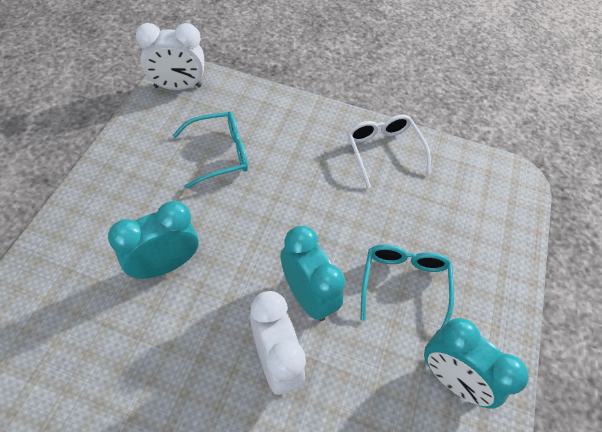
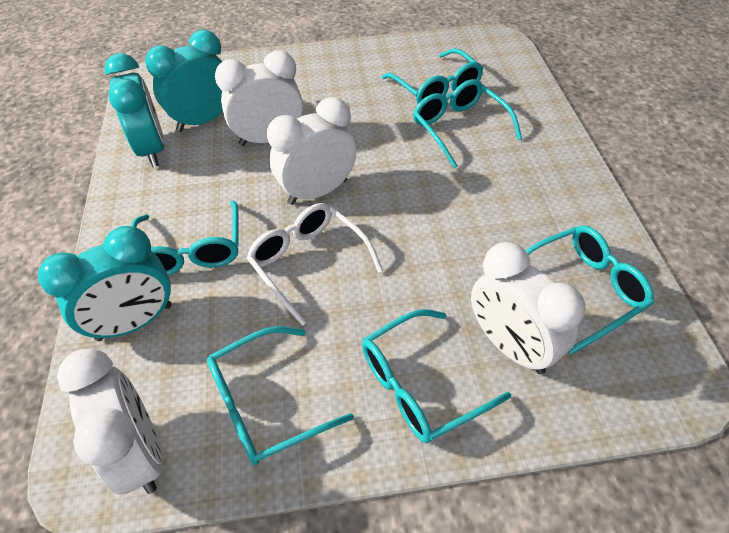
turquoise glasses: [173,111,248,189] [361,244,454,328] = 2 -> [131,201,239,275] [207,326,354,465] [362,309,511,443] [382,49,484,104] [413,79,522,168] [525,225,654,355] = 6
white clock: [136,23,204,90] [250,291,306,395] = 2 -> [57,349,163,495] [215,50,303,146] [267,97,356,205] [471,242,586,374] = 4

